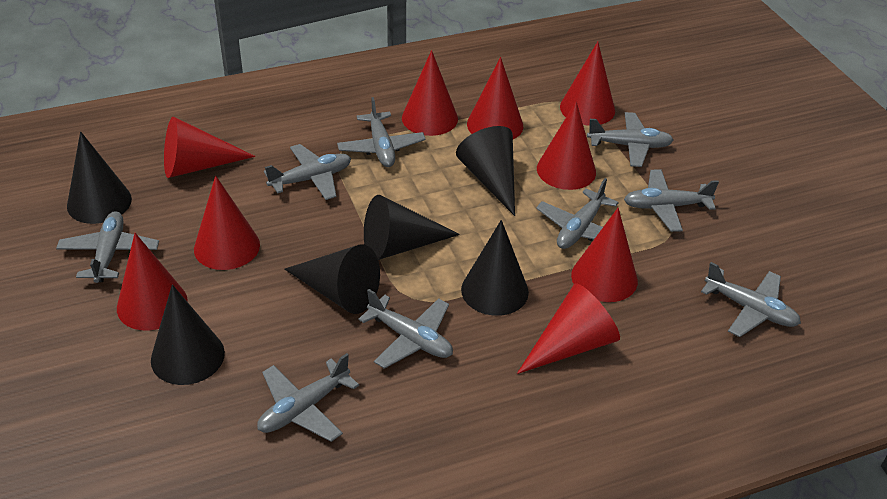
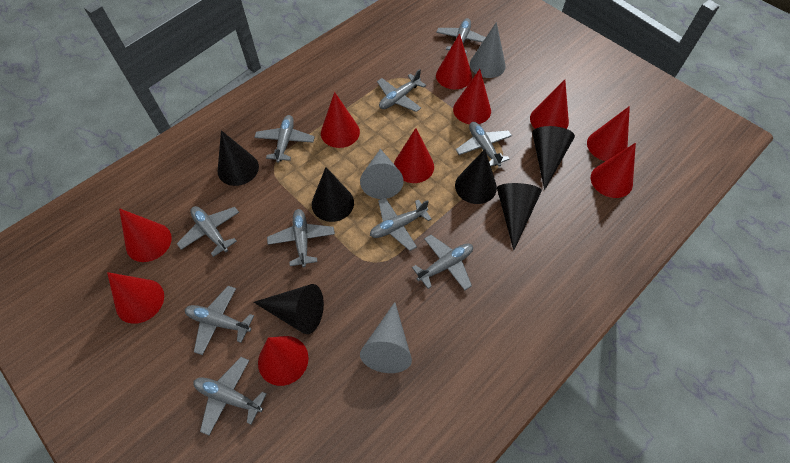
grey cone: none = 0 -> [360,149,404,199] [360,302,412,373] [470,22,506,78] = 3
grey plane: [56,211,159,283] [257,353,359,442] [264,144,351,200] [337,97,426,167] [358,289,453,369] [536,178,619,249] [587,112,674,167] [624,169,719,232] [701,262,801,337] = 9 -> [177,206,239,257] [185,286,254,355] [193,357,267,436] [254,115,315,163] [267,209,335,267] [370,197,432,251] [377,69,426,112] [412,235,473,290] [436,18,486,54] [456,122,512,166] = 10
red cone: [117,233,188,331] [164,117,255,178] [194,176,260,270] [402,50,458,136] [467,57,523,139] [517,283,620,374] [537,101,596,190] [560,42,615,125] [571,208,638,302] = 9 -> [107,272,164,324] [119,208,172,262] [258,336,309,386] [321,92,360,148] [394,128,434,183] [436,33,472,89] [453,69,491,125] [530,80,569,129] [587,106,630,161] [591,143,636,198] = 10

